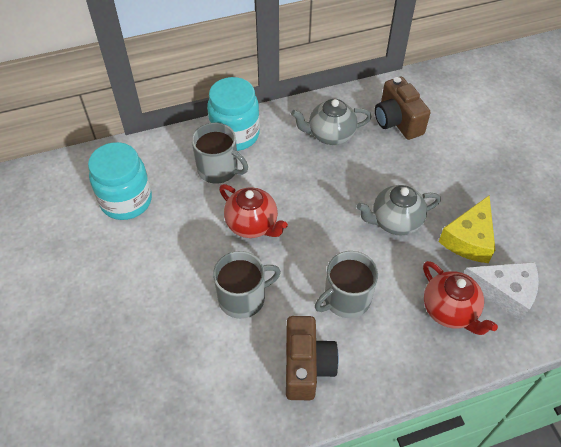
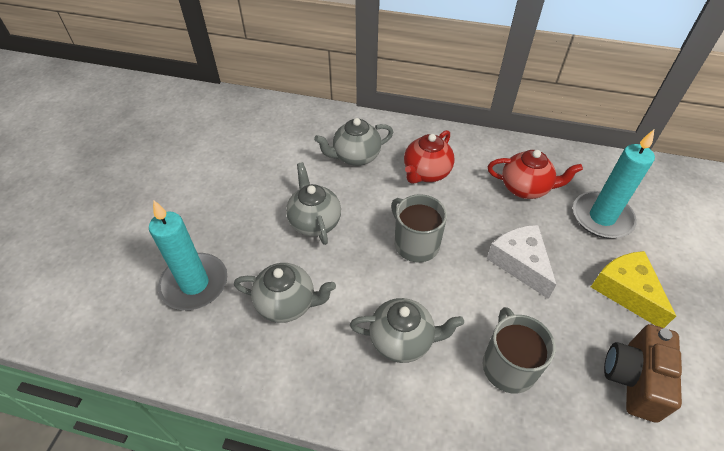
brown camera: [286,316,339,400] [375,76,431,140] = 2 -> [604,324,682,423] = 1
grey mug: [192,123,248,184] [213,251,281,319] [315,251,378,318] = 3 -> [391,194,447,263] [483,307,555,393] = 2
grey teapot: [291,99,372,145] [357,185,441,235] = 2 -> [234,263,336,323] [286,162,341,245] [314,118,393,166] [350,298,464,363] = 4
turquoise candle: none = 0 -> [149,201,227,310] [573,130,655,238] = 2
turquoise jar: [88,142,152,220] [207,77,260,151] = 2 -> none = 0

